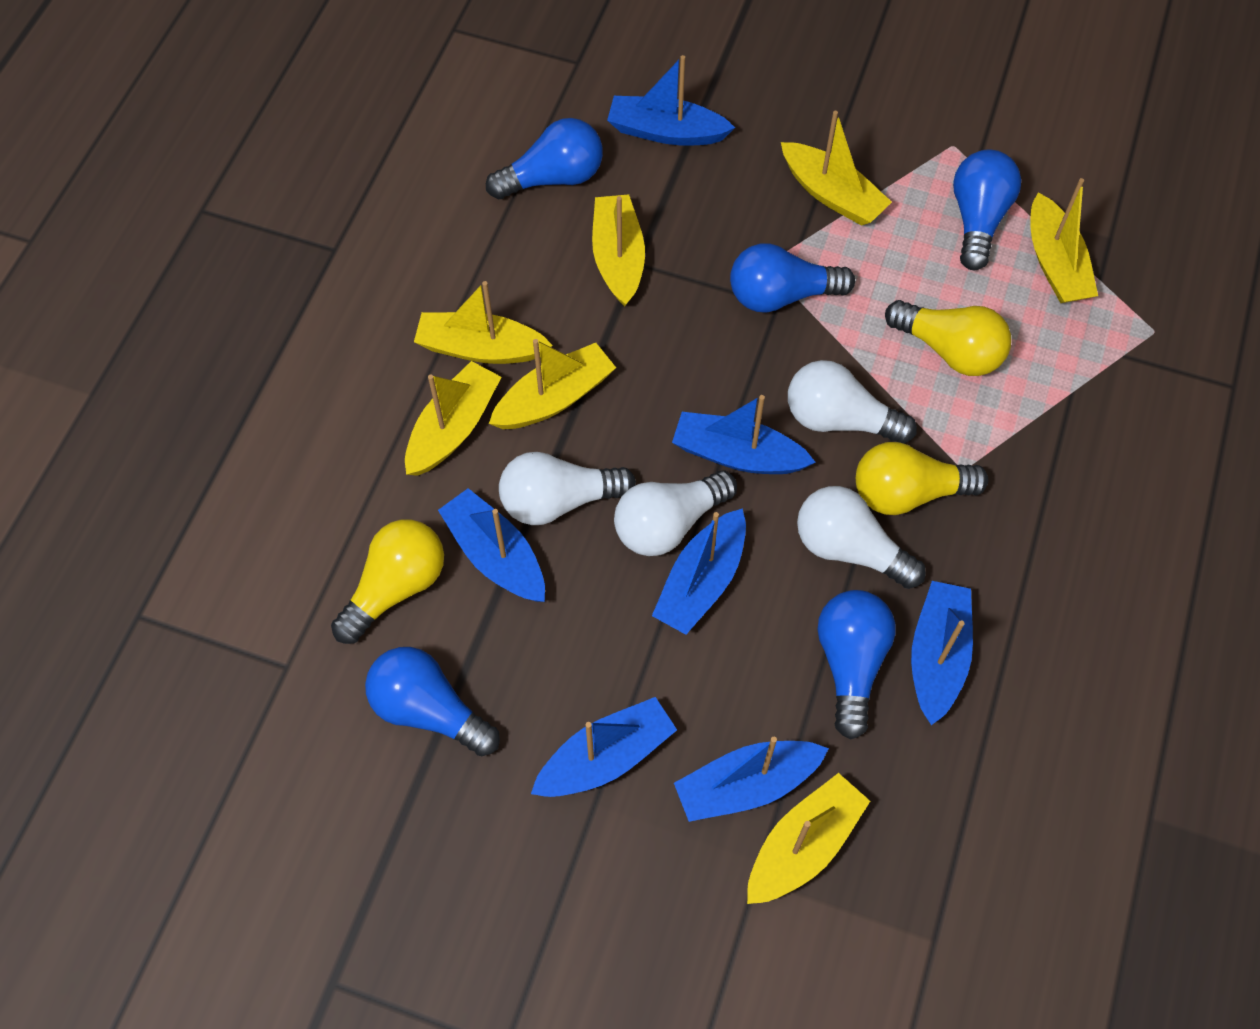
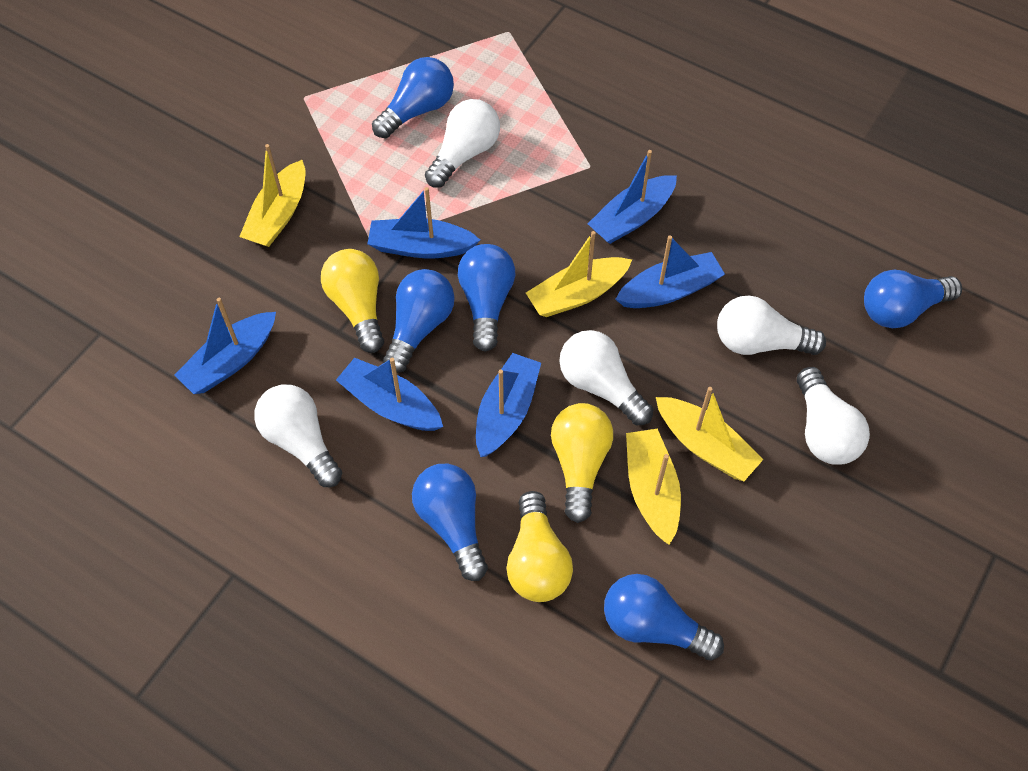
blue boat: [438,488,545,602] [531,697,677,797] [607,55,735,146] [652,508,746,635] [672,395,816,474] [674,737,829,822] [911,581,973,725] = 7 -> [174,298,276,394] [336,357,443,431] [367,187,480,258] [476,353,541,457] [588,150,677,244] [615,235,725,308] = 6
blue light bulb: [365,647,500,756] [486,118,603,199] [730,243,855,313] [818,590,895,740] [953,150,1021,270] = 5 -> [372,57,454,138] [383,269,455,373] [412,464,488,581] [458,244,515,351] [604,574,724,660] [864,270,962,328] = 6
white light bulb: [499,452,636,525] [614,471,737,556] [788,360,917,444] [797,486,926,589] = 4 -> [254,384,342,487] [425,99,500,188] [559,330,653,425] [717,296,826,355] [797,367,870,465] = 5
yellow boat: [405,361,502,476] [414,281,553,364] [489,339,616,429] [592,194,645,307] [747,773,870,904] [781,111,892,226] [1030,178,1098,303] = 7 -> [239,144,305,247] [526,231,632,317] [626,429,681,545] [656,387,764,481] = 4

